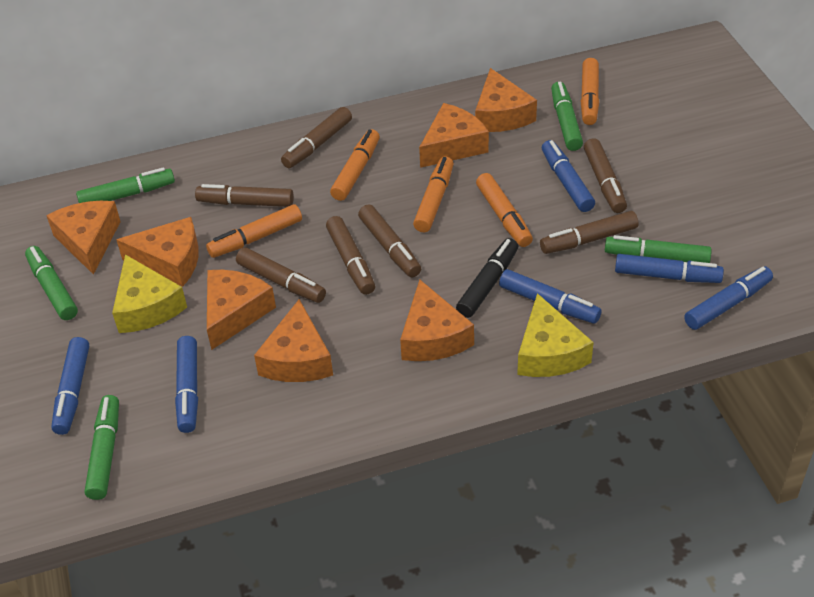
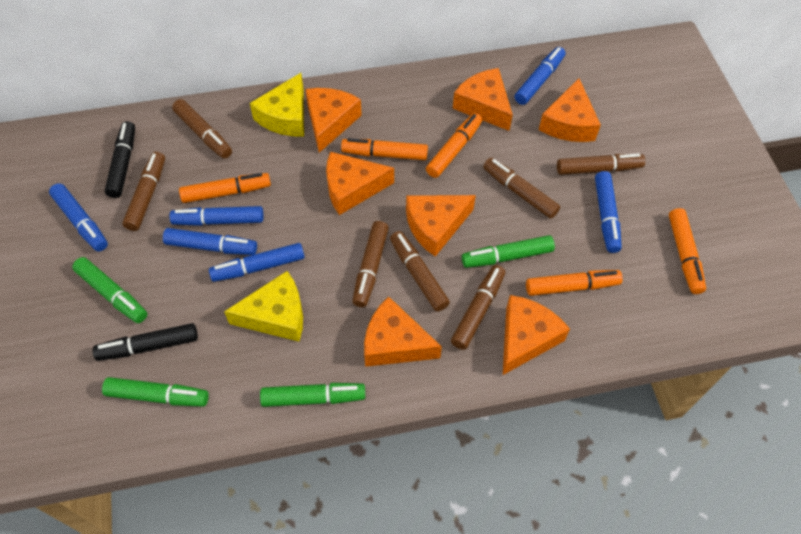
black marker: [456,238,518,318] = 1 -> [93,323,198,361] [105,121,135,198] = 2
green marker: [25,246,78,320] [76,167,175,203] [85,395,119,500] [551,82,583,151] [605,235,712,263] = 5 -> [72,257,147,323] [102,377,209,406] [260,383,365,407] [462,235,555,268] = 4

